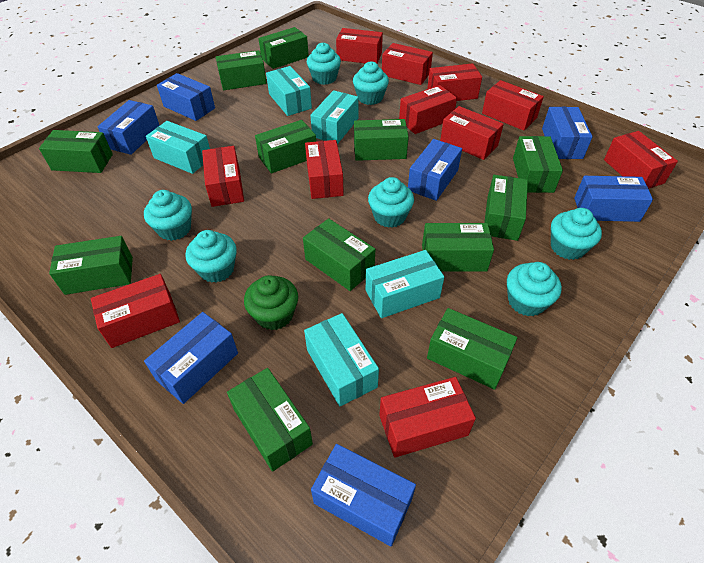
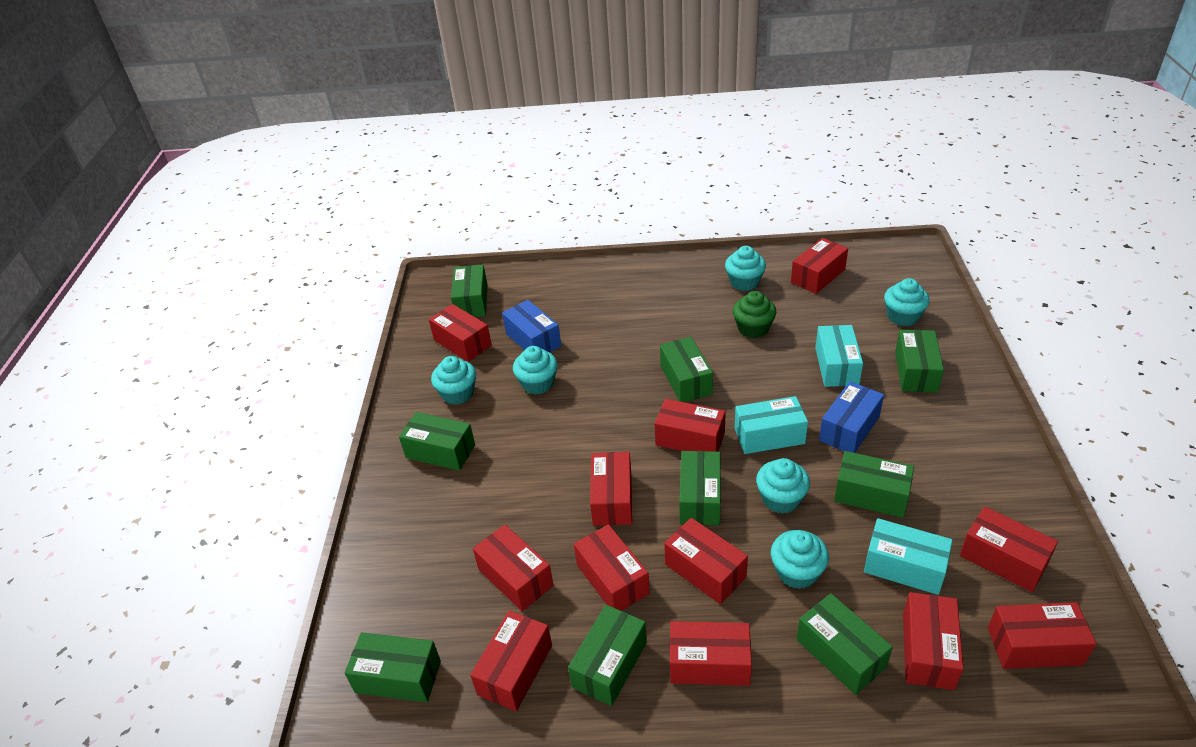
blue box: [97,100,160,155] [144,312,238,404] [157,73,215,121] [311,444,416,547] [408,139,462,201] [542,107,593,159] [574,176,653,222] = 7 -> [502,300,561,352] [819,381,884,453] = 2
green box: [39,130,113,173] [49,236,133,295] [216,50,267,90] [227,368,313,472] [255,120,316,173] [258,27,309,69] [303,218,375,291] [354,119,409,161] [422,223,494,272] [427,308,517,390] [484,175,528,241] [513,136,563,193] = 12 -> [345,632,441,702] [399,412,475,471] [451,264,488,317] [568,605,647,706] [660,337,713,402] [679,451,721,525] [796,593,893,695] [834,451,914,518] [895,330,944,393] = 9
red box: [91,274,180,348] [202,146,244,207] [305,140,344,199] [336,28,383,63] [379,377,476,458] [382,43,433,85] [399,85,457,134] [427,63,482,101] [440,106,504,160] [482,80,544,131] [604,131,678,189] = 11 -> [429,304,492,362] [470,610,552,712] [473,525,554,611] [574,524,650,611] [590,452,632,526] [655,399,726,452] [664,518,748,604] [670,621,752,686] [791,238,848,294] [903,592,964,690] [960,507,1058,592] [988,602,1096,669] = 12
turquoise box: [146,121,210,174] [266,66,312,116] [304,313,379,406] [310,90,359,144] [366,250,444,318] = 5 -> [735,396,808,454] [815,325,863,387] [864,518,953,595] = 3
turquoise cupcake: [144,190,192,241] [186,230,237,283] [307,42,341,85] [353,61,389,105] [368,177,414,228] [507,262,562,317] [551,208,602,260] = 7 -> [431,356,476,405] [513,346,558,394] [725,246,766,291] [756,458,810,514] [771,530,829,589] [884,278,930,326] = 6

